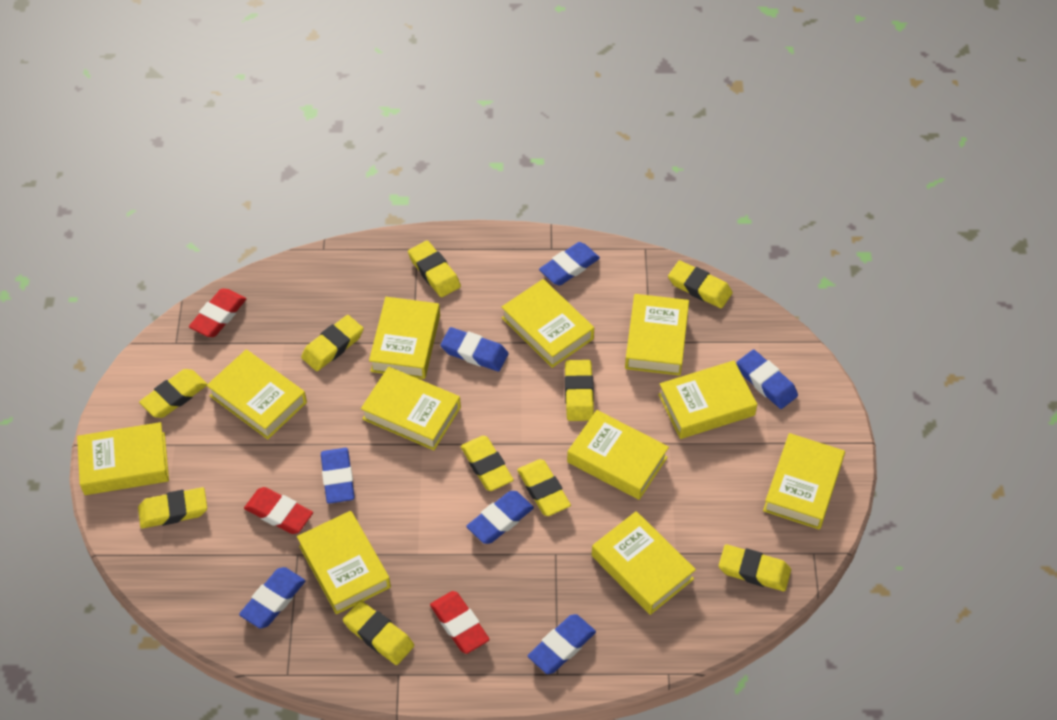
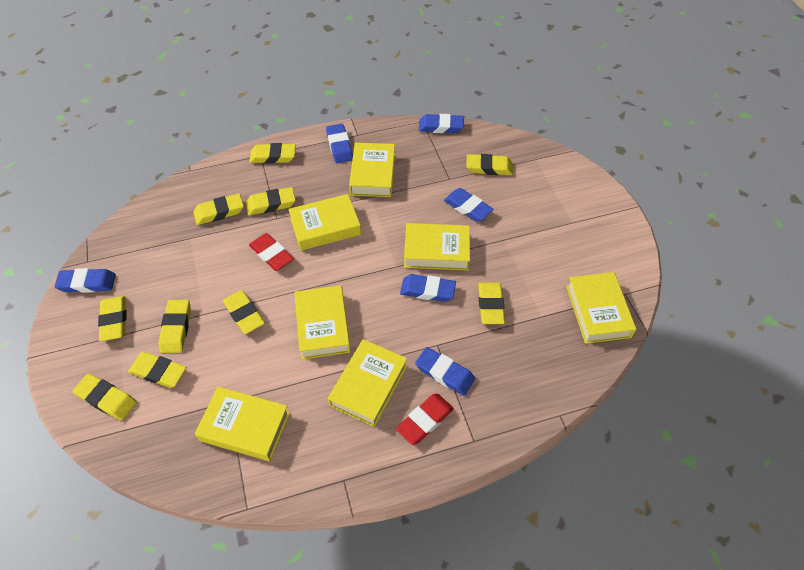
blue eraser: [239,567,305,629] [321,448,355,504] [440,327,508,372] [466,491,534,544] [528,614,596,674] [539,242,600,285] [737,349,798,409] = 7 -> [54,268,116,293] [326,124,353,163] [400,274,456,302] [415,347,475,396] [419,114,464,133] [444,188,494,222] = 6
red eraser: [189,288,246,337] [244,487,313,534] [430,591,490,654] = 3 -> [249,233,294,271] [396,394,454,445] = 2
yellow book: [77,422,169,495] [206,350,307,439] [297,511,391,614] [361,367,461,450] [369,297,440,379] [501,279,594,368] [567,410,669,500] [592,511,696,615] [625,294,689,376] [658,360,757,439] [763,433,845,530] = 11 -> [195,387,290,461] [288,194,361,251] [294,285,351,359] [328,339,407,427] [349,143,395,197] [404,223,470,270] [566,272,637,344] = 7

